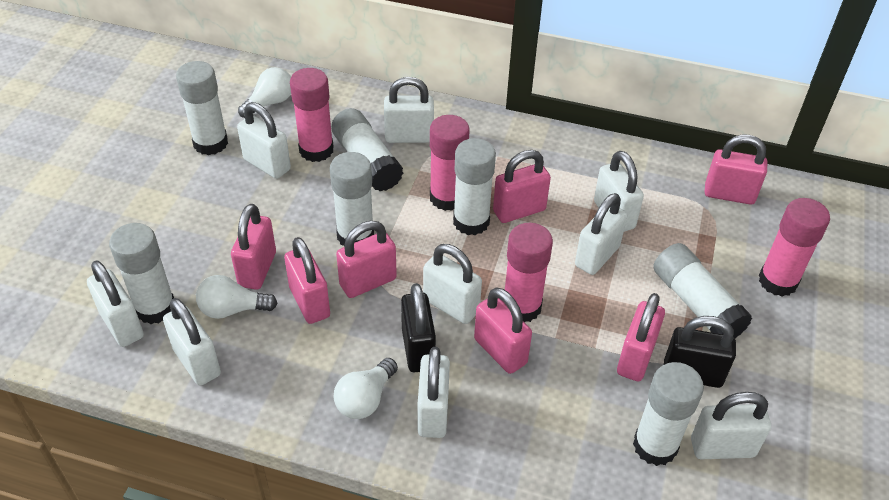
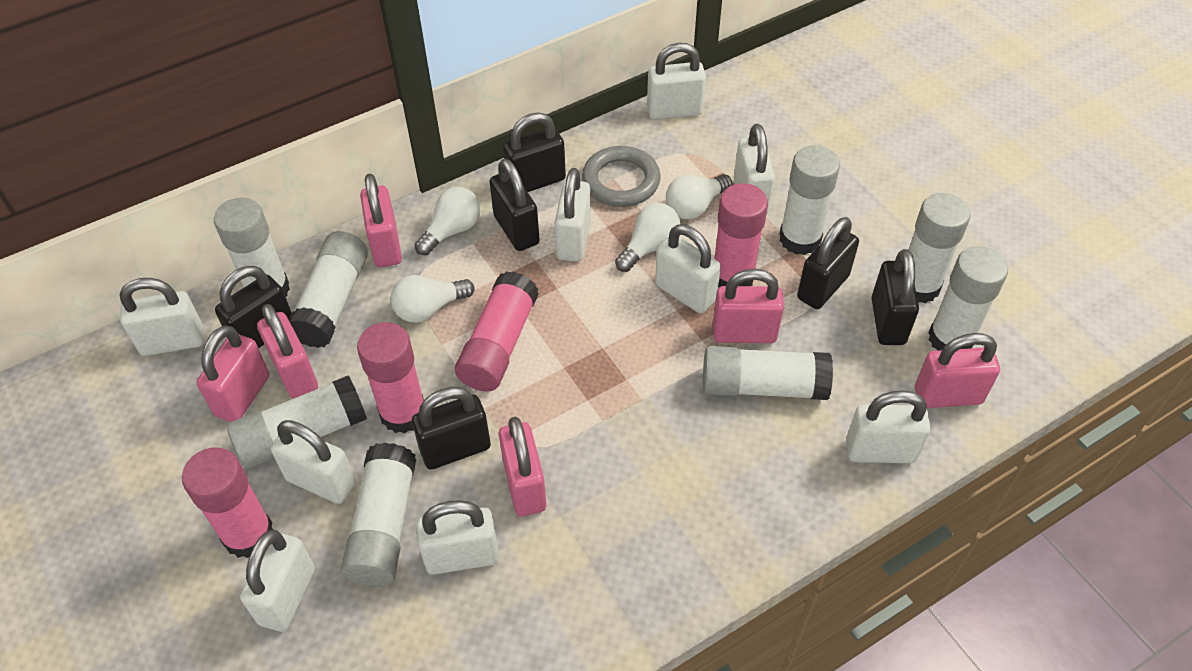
black padlock: [401,283,436,372] [664,316,736,388] = 2 -> [215,266,292,349] [412,387,491,470] [489,159,540,251] [503,113,566,192] [797,217,859,309] [872,249,919,345] = 6
grey ring: none = 0 -> [582,146,661,207] = 1
pink padlock: [231,204,276,290] [284,237,330,324] [336,221,397,298] [474,287,532,374] [493,150,551,223] [617,293,665,382] [705,135,767,205] = 7 -> [197,325,269,422] [257,304,318,399] [360,173,402,267] [499,417,547,516] [713,269,784,343] [915,333,1000,408] = 6
white glue stick: [109,223,174,324] [176,61,228,155] [330,152,374,246] [331,108,403,191] [453,138,496,235] [633,362,704,466] [653,243,752,338] = 7 -> [214,198,290,297] [227,375,367,469] [289,231,368,348] [341,442,416,586] [703,346,833,400] [779,145,840,255] [908,193,971,303] [928,246,1008,351] = 8
white light bulb: [196,275,278,319] [238,67,291,118] [334,358,398,419] = 3 -> [391,275,475,323] [415,187,481,256] [615,203,681,272] [666,174,732,219] = 4

